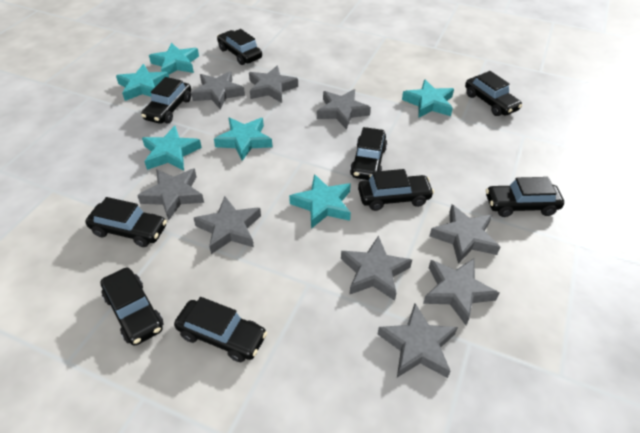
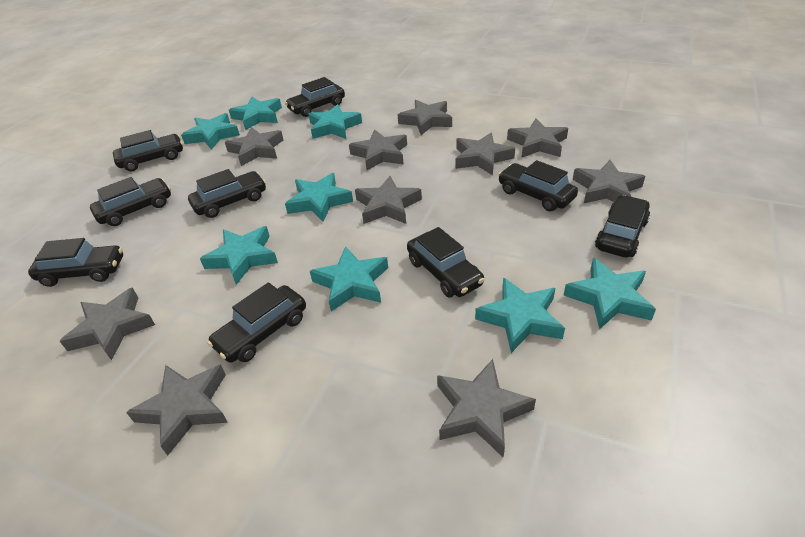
grey star: [137,168,204,220] [191,71,245,109] [194,197,261,254] [249,66,298,103] [317,89,371,130] [341,236,412,301] [378,303,458,378] [423,259,499,325] [430,204,500,264] = 9 -> [60,287,155,361] [126,364,228,456] [225,127,283,166] [349,130,407,170] [355,176,422,224] [398,100,452,135] [437,359,536,457] [455,133,515,175] [507,119,568,157] [573,160,645,203] = 10
turquoise star: [116,64,169,101] [142,126,202,171] [149,43,199,75] [214,118,272,161] [289,174,351,229] [402,79,454,118] = 6 -> [181,113,240,150] [200,226,278,285] [229,96,282,130] [285,173,353,222] [308,104,362,139] [310,246,388,312] [475,277,565,353] [564,258,656,329] = 8

